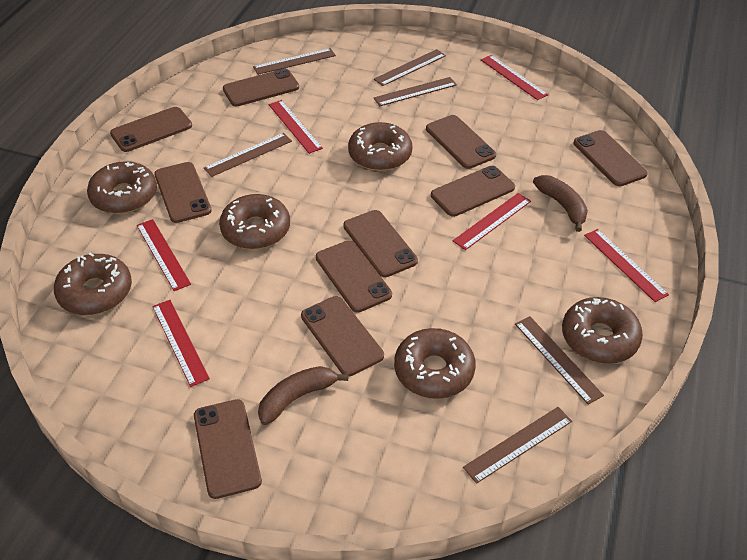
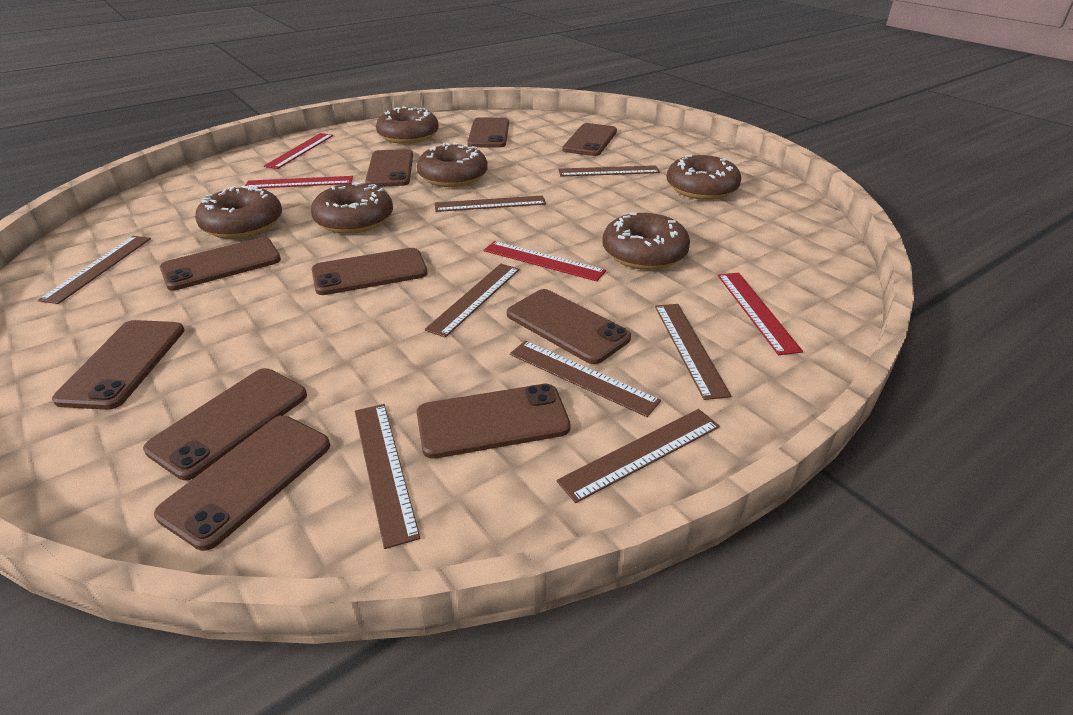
brown banana: [258,366,348,425] [533,175,588,232] = 2 -> none = 0
brown ruler: [204,133,292,177] [253,48,336,75] [374,49,446,86] [374,77,457,106] [463,407,572,484] [515,316,604,405] = 6 -> [38,236,151,304] [355,404,420,549] [424,264,520,338] [435,195,546,212] [510,341,661,417] [556,409,720,503] [558,165,660,176] [655,304,731,400] = 8
red ruler: [137,219,191,291] [152,300,210,387] [269,100,323,154] [453,193,531,250] [481,55,548,100] [584,229,669,302] = 6 -> [245,176,353,188] [264,133,333,169] [484,241,606,281] [718,273,803,355] = 4

